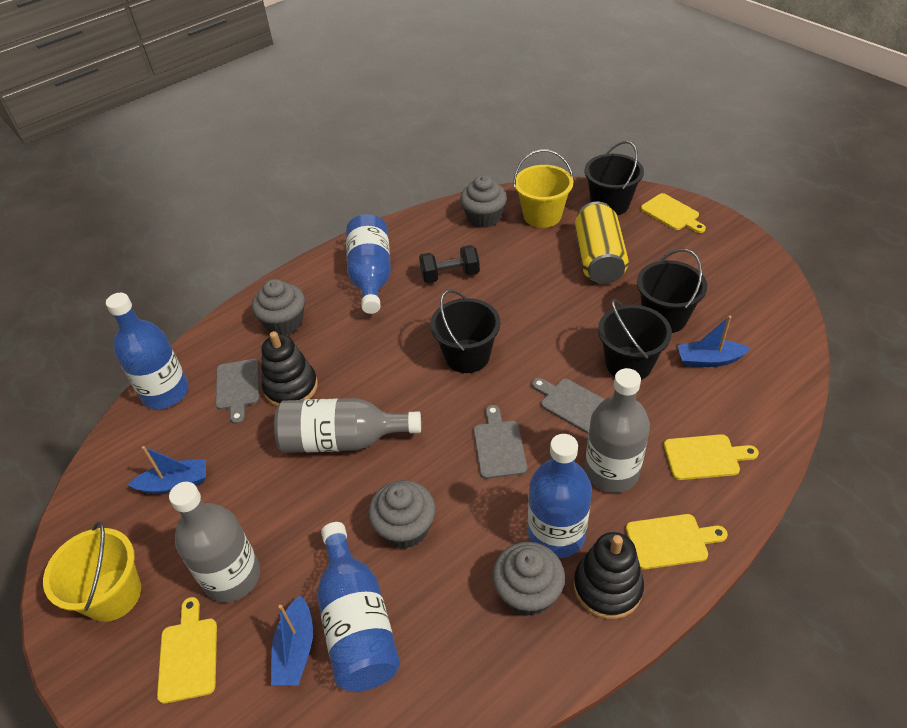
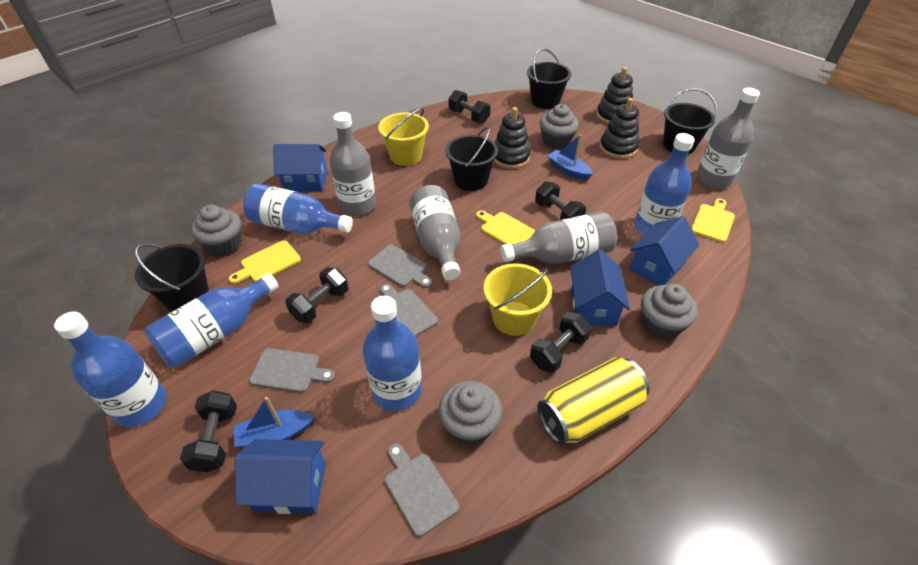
black dumbbell: [419,245,480,283] = 1 -> [180,390,237,472] [285,267,349,323] [448,90,490,124] [530,312,592,373] [535,181,586,220] = 5
black stacking toy: [261,331,318,407] [574,532,644,619] = 2 -> [494,107,530,169] [596,67,633,124] [600,98,639,159] = 3
blue boat: [128,446,206,494] [271,595,313,685] [677,316,751,367] = 3 -> [234,397,314,447] [548,134,593,180] = 2
blue bottle: [106,293,189,409] [317,522,400,692] [346,214,391,314] [528,434,592,558] = 4 -> [54,311,167,427] [145,273,279,368] [243,183,353,234] [362,296,422,411] [634,133,695,235] = 5
blue house: none = 0 -> [235,439,326,514] [273,144,327,191] [570,249,630,326] [630,216,699,285] = 4
grey bottle: [169,482,260,603] [274,398,421,453] [585,368,650,493] = 3 -> [329,112,376,216] [409,185,461,280] [501,212,617,264] [696,88,760,189] = 4
grey cutting board: [216,359,260,424] [473,405,527,479] [532,378,605,433] = 3 -> [249,348,335,393] [368,245,432,288] [380,284,438,337] [385,443,459,537] = 4
yellow cutting board: [157,597,217,704] [626,514,728,570] [641,193,706,233] [664,434,759,480] = 4 -> [228,240,301,284] [476,210,536,244] [691,198,735,242] = 3

